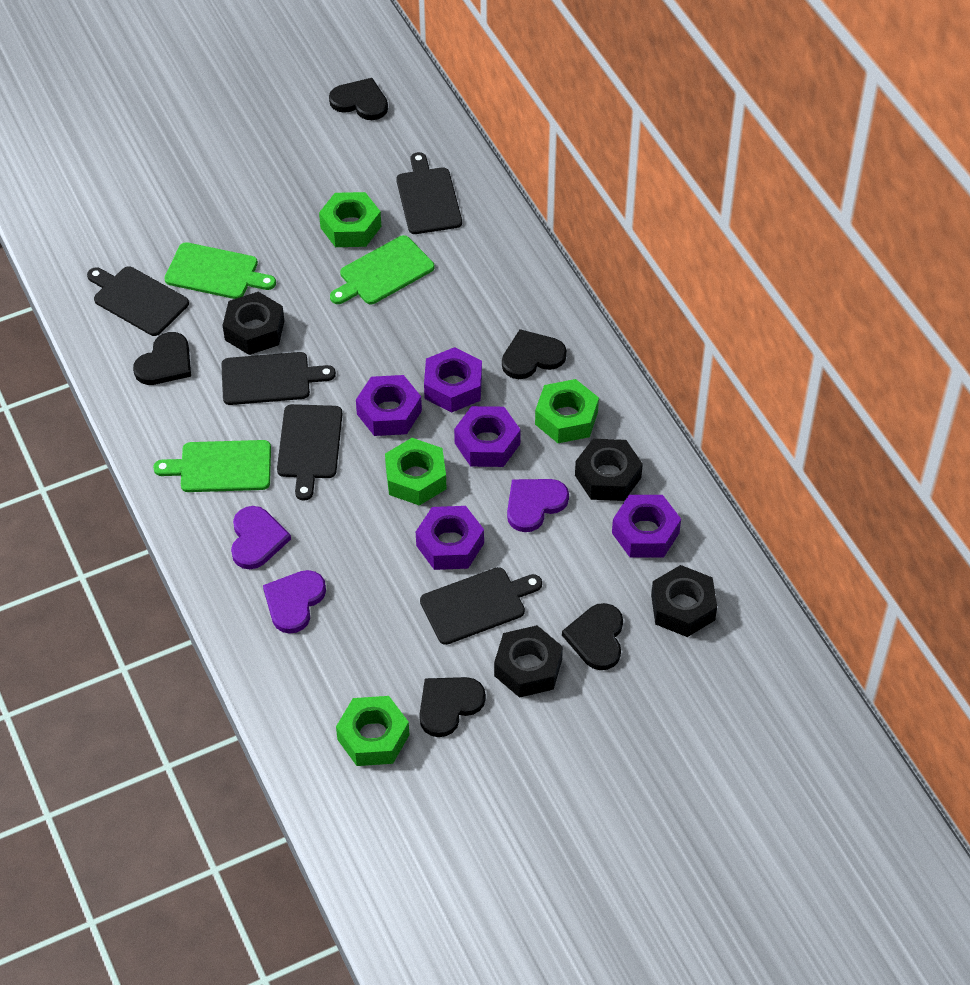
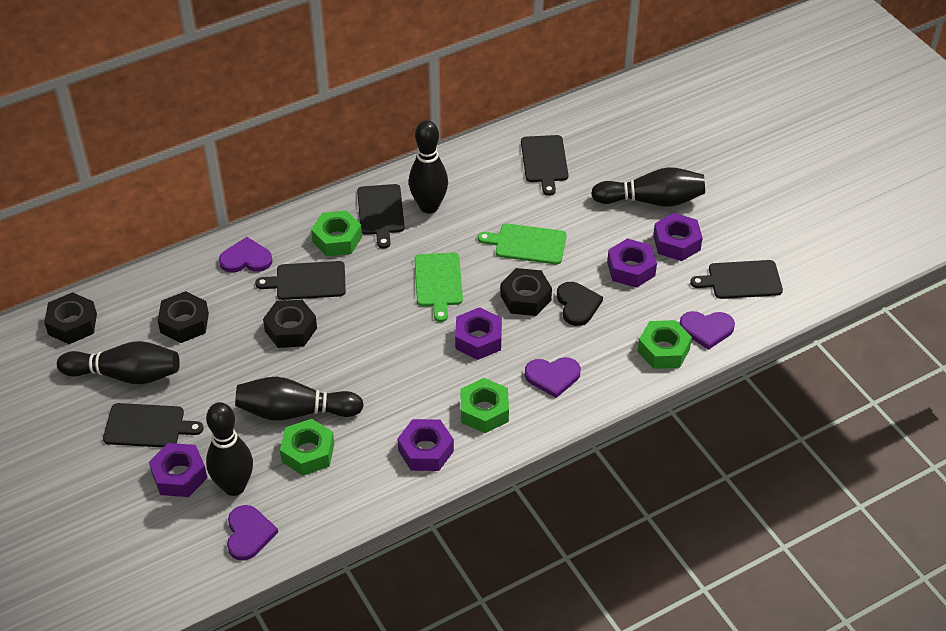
black bowling pin: none = 0 -> [57,341,180,384] [206,402,253,496] [235,377,364,421] [409,120,448,214] [591,167,705,207] = 5
black heart: [133,332,191,385] [329,78,388,120] [419,677,486,737] [502,329,567,379] [562,603,623,670] = 5 -> [557,282,603,326] = 1
green cutting board: [153,440,271,492] [164,242,276,299] [330,235,434,304] = 3 -> [414,253,463,322] [478,223,567,264] = 2
purple heart: [231,506,291,569] [263,570,326,634] [507,479,569,532] = 3 -> [219,237,273,273] [227,505,278,561] [525,357,581,398] [680,311,735,350] = 4

